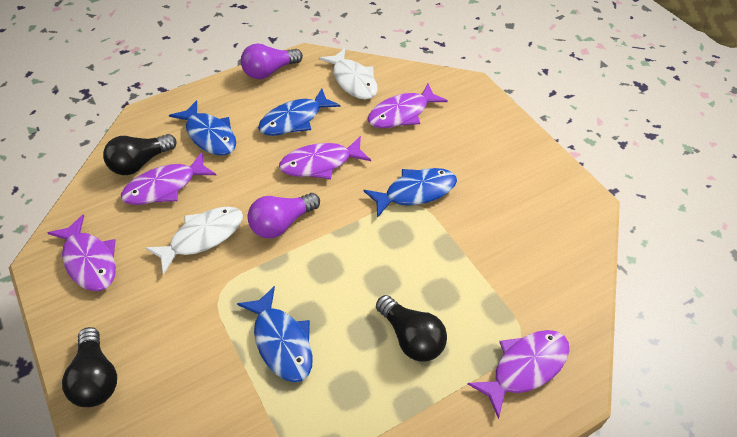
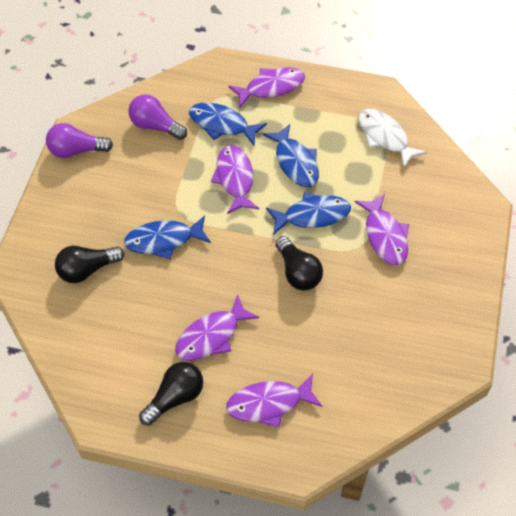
white fish: [145,207,243,275] [319,48,378,100] = 2 -> [358,109,427,168] = 1

